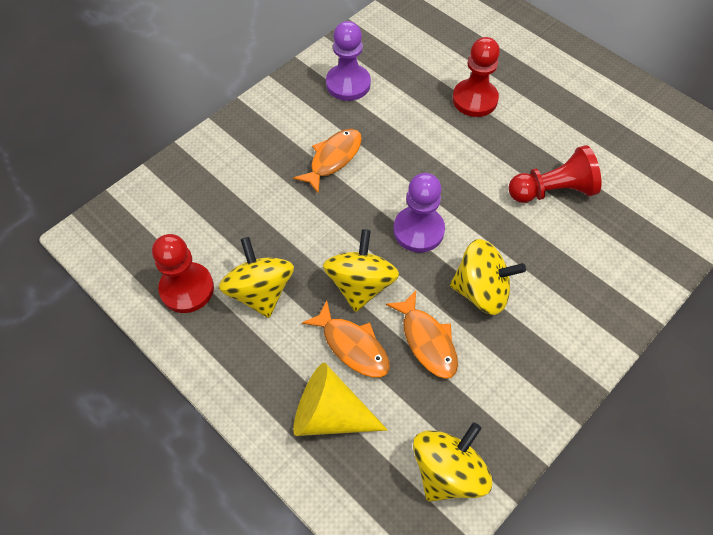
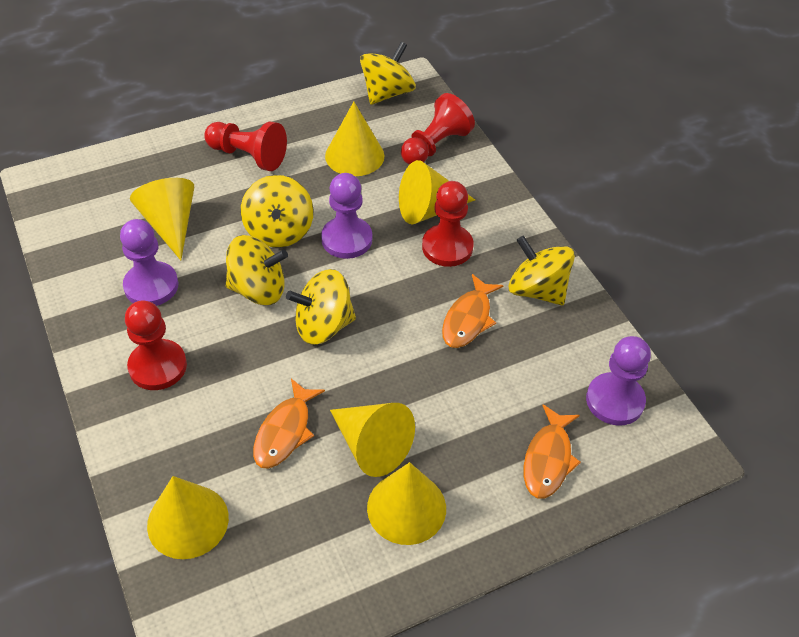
purple pawn: [326,21,371,101] [393,173,445,252] = 2 -> [120,219,179,306] [321,173,372,259] [586,336,651,426] = 3
red pawn: [152,234,214,313] [452,37,500,117] [508,145,602,203] = 3 -> [125,300,187,390] [204,122,287,171] [401,93,475,165] [422,181,474,267] = 4
yellow cone: [293,363,388,436] = 1 -> [130,178,194,260] [147,476,229,559] [325,102,384,176] [330,403,415,477] [367,462,446,545] [399,160,475,224] = 6
yellow spinning top: [219,237,294,318] [323,229,399,312] [413,422,492,502] [450,239,526,315] = 4 -> [226,235,288,305] [241,175,314,248] [286,269,356,345] [360,41,416,105] [509,236,575,305] = 5

